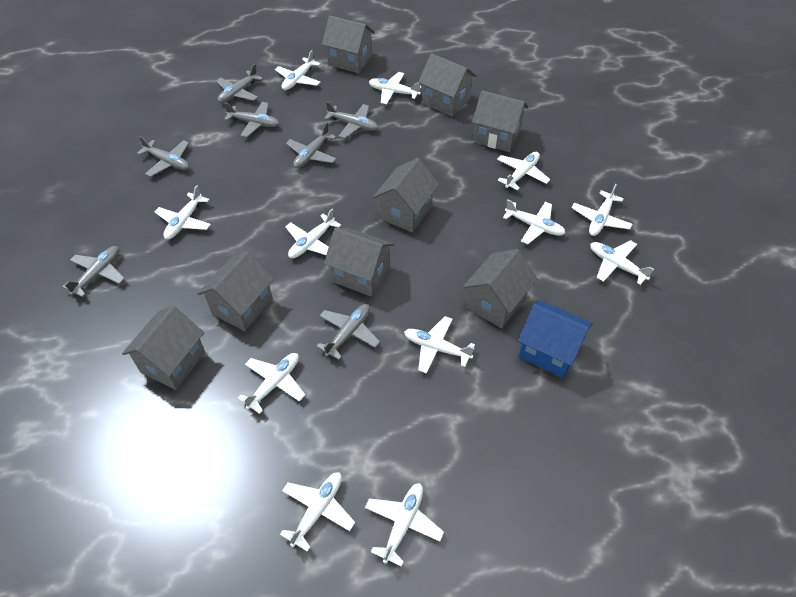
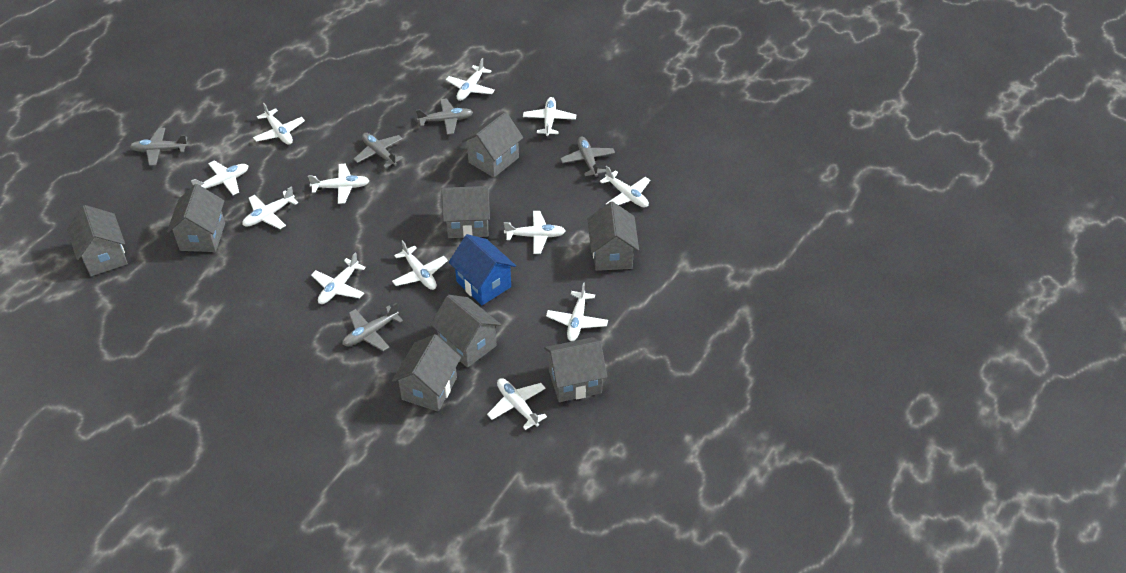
grey plane: [62,246,125,297] [137,136,189,177] [216,64,263,103] [224,102,279,137] [286,122,336,168] [316,304,380,360] [324,102,378,139] = 7 -> [130,128,188,166] [342,303,403,351] [354,133,403,168] [416,98,473,135] [560,136,615,177] = 5

